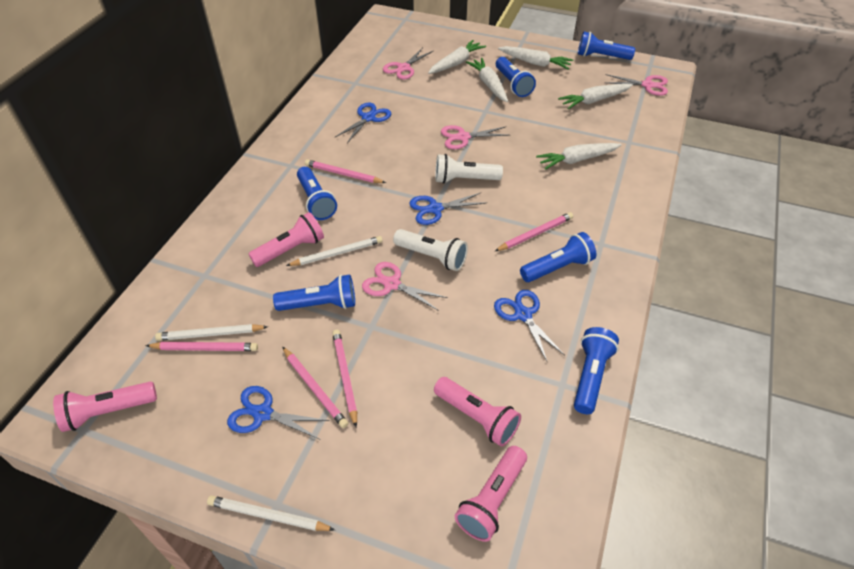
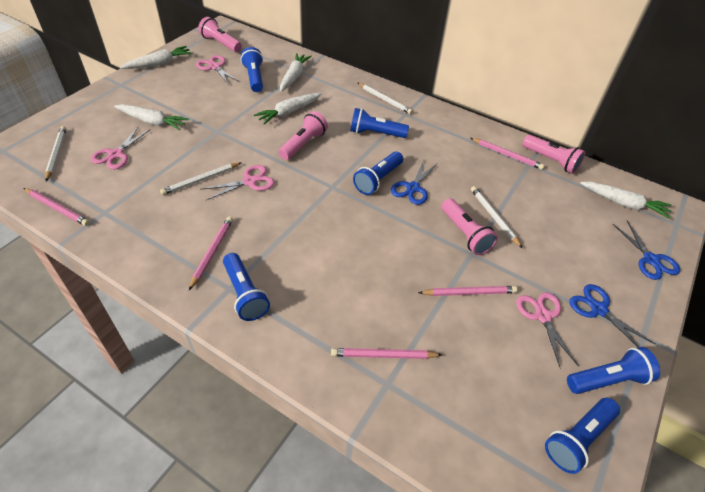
blue scissors: [227,386,330,440] [335,103,391,143] [409,193,486,225] [494,290,565,361] = 4 -> [391,160,438,205] [569,284,655,348] [613,221,680,280] = 3
white flashlight: [393,229,468,271] [435,154,503,184] = 2 -> none = 0
white pencil: [155,324,268,341] [207,495,335,531] [286,236,383,266] = 3 -> [45,126,67,181] [160,162,242,195] [358,83,413,114] [471,186,522,248] = 4

